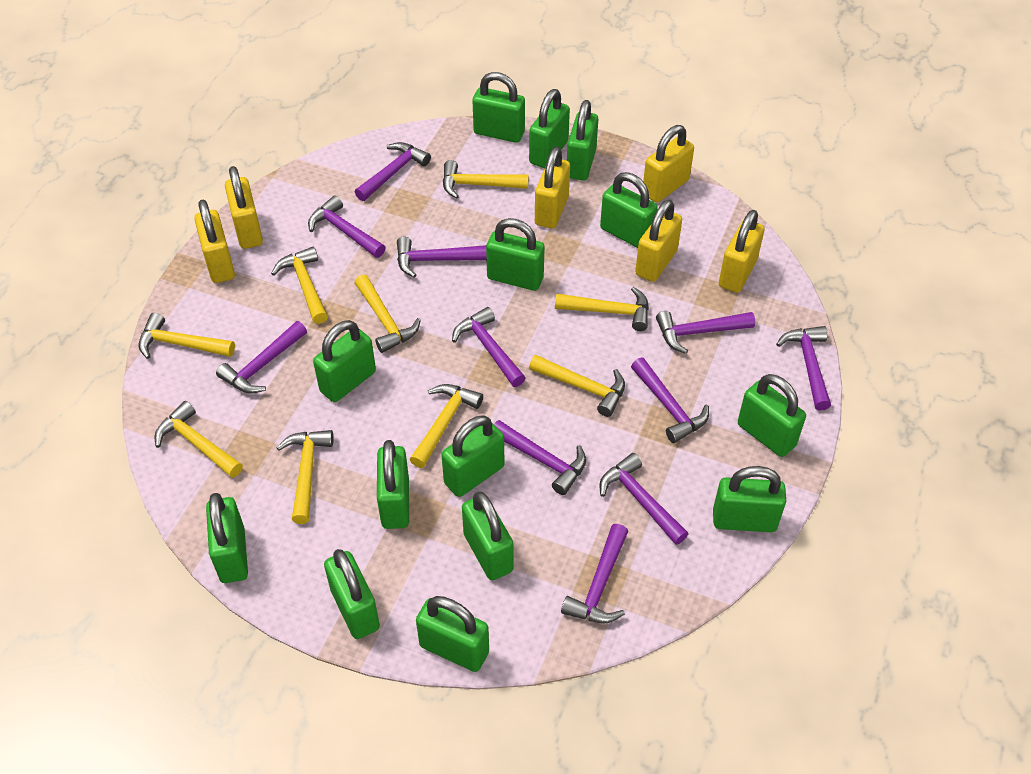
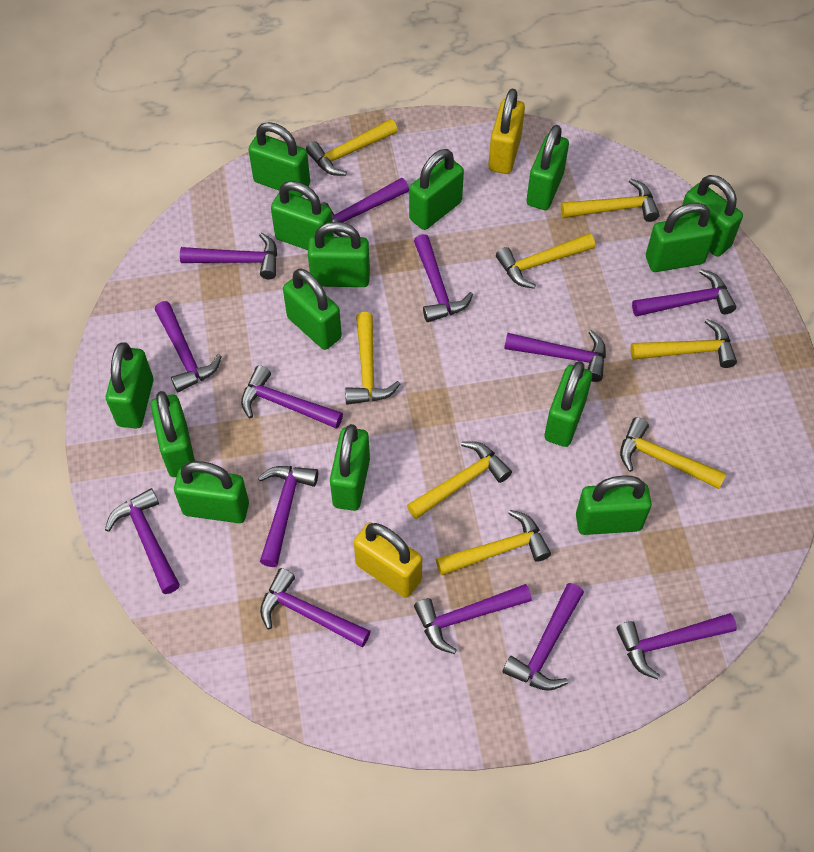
purple hammer: [216,321,307,394] [308,195,386,258] [355,142,431,201] [397,237,487,278] [452,307,526,387] [494,420,586,495] [561,524,628,623] [600,453,688,545] [631,358,709,443] [656,311,755,354] [776,326,831,410] = 11 -> [105,488,180,594] [155,301,222,392] [180,232,277,279] [241,365,343,429] [258,466,318,567] [260,568,371,647] [320,178,409,237] [414,234,473,322] [414,584,532,654] [503,583,584,691] [504,330,606,382] [616,613,737,680] [632,269,736,317] = 13
yellow hammer: [139,313,235,359] [155,401,243,478] [271,247,328,324] [276,430,333,524] [354,275,421,353] [410,384,483,468] [443,160,529,199] [529,355,625,417] [555,287,649,331] = 9 -> [306,119,398,176] [345,312,400,405] [407,441,512,519] [436,510,551,576] [496,233,595,289] [561,179,660,222] [620,417,727,489] [630,319,737,368] = 8
yellow padlock: [194,200,235,283] [225,166,263,249] [535,147,570,229] [635,200,682,282] [643,125,694,203] [719,210,765,293] = 6 -> [354,522,422,598] [488,89,525,174] = 2

